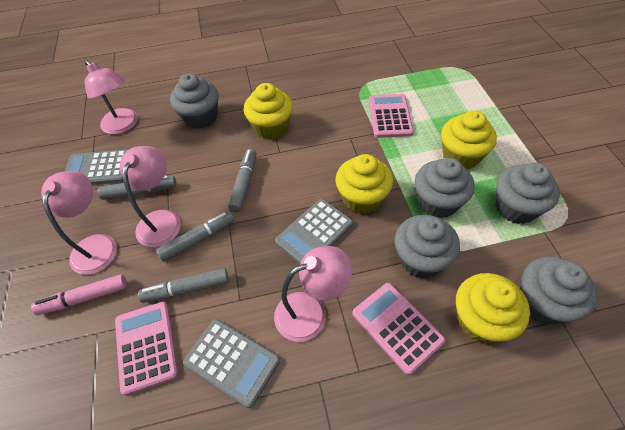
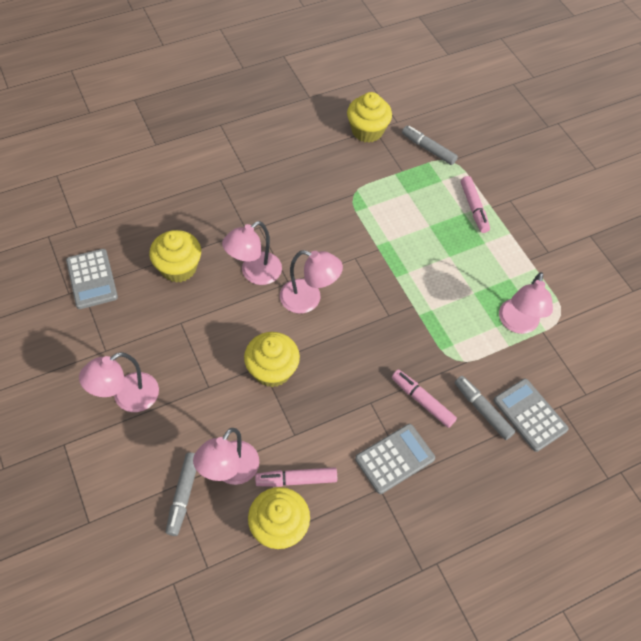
grey cupcake: [170,73,219,129] [395,215,460,278] [415,158,475,218] [496,163,560,224] [520,256,598,325] = 5 -> none = 0
grey marker: [98,176,176,200] [138,268,229,303] [156,211,235,262] [228,149,257,212] = 4 -> [166,452,196,536] [402,126,458,165] [455,376,516,440] = 3
pink calculator: [115,301,179,396] [352,283,445,375] [369,94,414,138] = 3 -> none = 0
pink lamp: [41,171,117,275] [85,60,138,134] [120,146,181,247] [274,246,352,342] = 4 -> [79,352,159,412] [193,428,259,485] [222,221,282,285] [280,250,343,313] [499,272,553,334] = 5
pink marker: [31,274,127,315] = 1 -> [255,467,337,487] [392,370,457,428] [461,176,490,233] = 3

